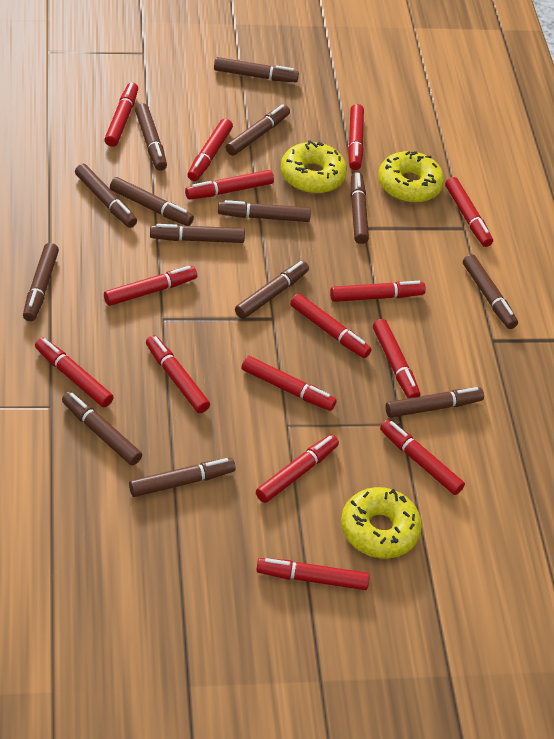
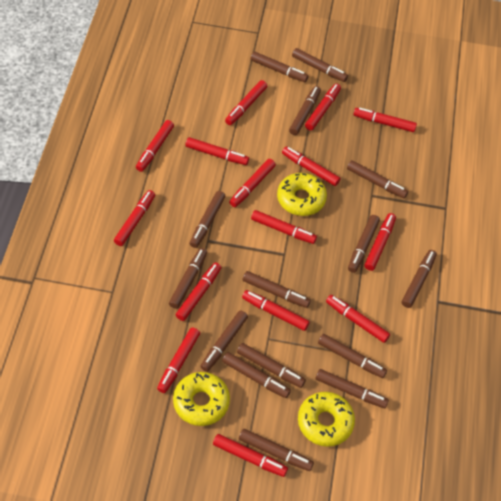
brown marker: [23,243,59,321] [62,391,142,465] [75,164,137,228] [110,177,194,226] [129,458,236,497] [135,103,167,171] [150,224,245,243] [214,57,299,83] [218,200,311,222] [226,104,290,156] [235,261,309,319] [350,172,369,244] [385,387,484,418] [463,254,518,329] = 14 -> [169,248,207,309] [190,191,226,248] [200,310,248,372] [222,352,291,398] [237,343,306,388] [239,429,314,471] [243,271,311,308] [251,52,308,82] [289,86,321,135] [292,48,348,82] [316,369,389,408] [318,334,387,378] [347,160,408,198] [348,215,380,273] [402,250,437,308] = 15

